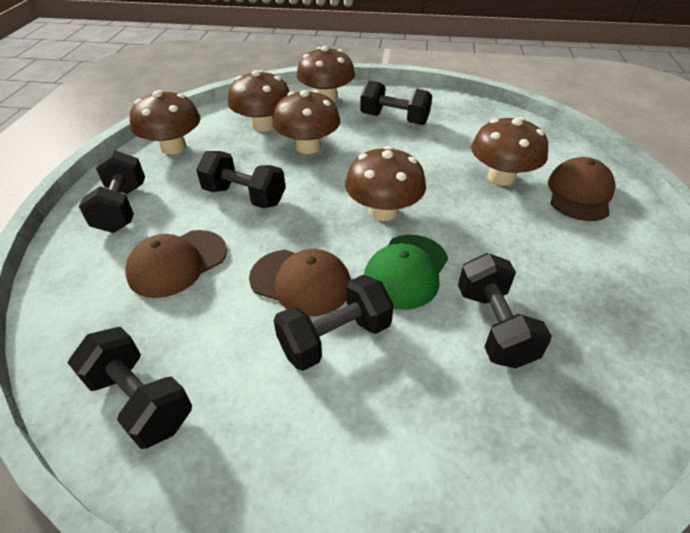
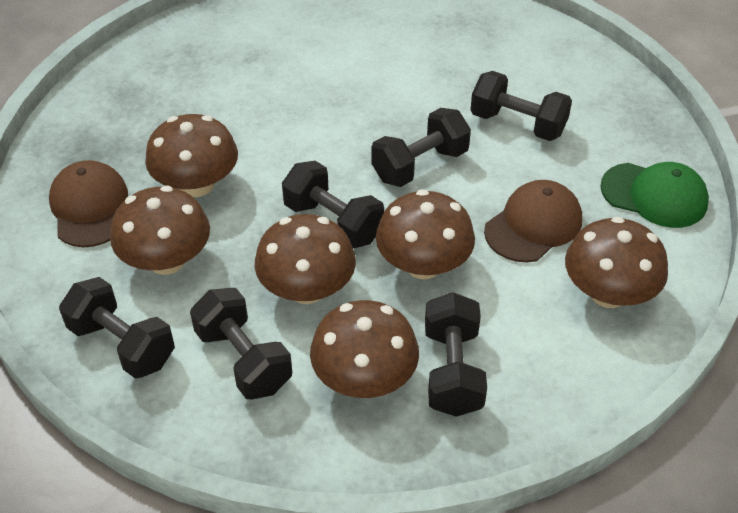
brown cap: [125,230,227,298] [249,249,351,316] [548,157,615,221] = 3 -> [49,160,128,247] [484,180,582,263] = 2

